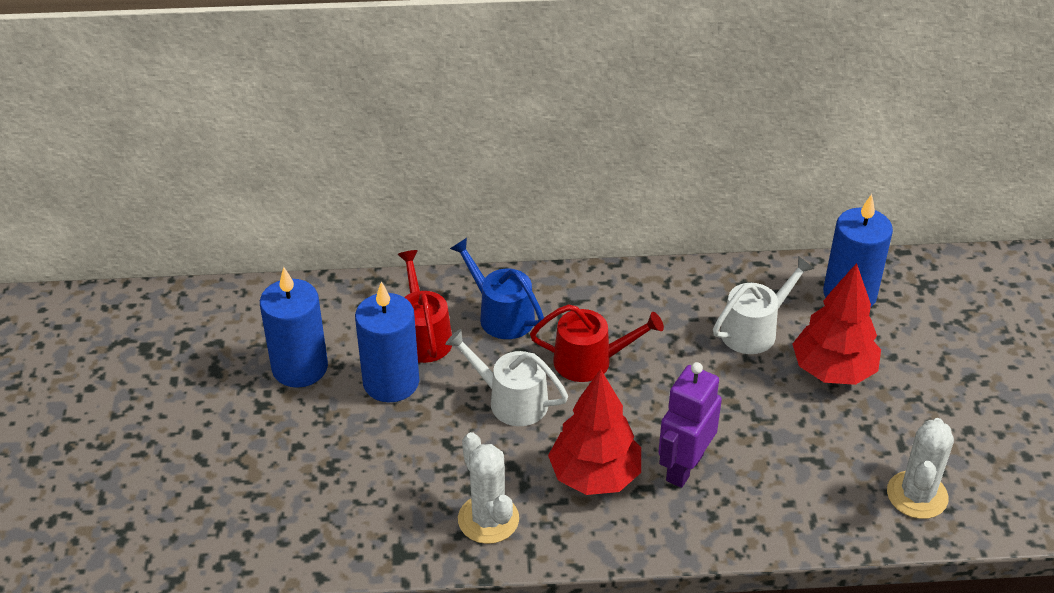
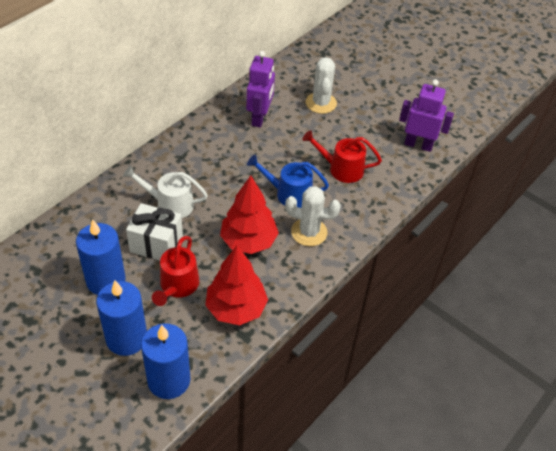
purple robot: [658,362,722,488] = 1 -> [246,51,275,127] [399,79,454,152] = 2
white gift: none = 0 -> [126,203,183,260] = 1
white watering can: [445,329,568,426] [713,256,815,354] = 2 -> [123,166,208,218] = 1

